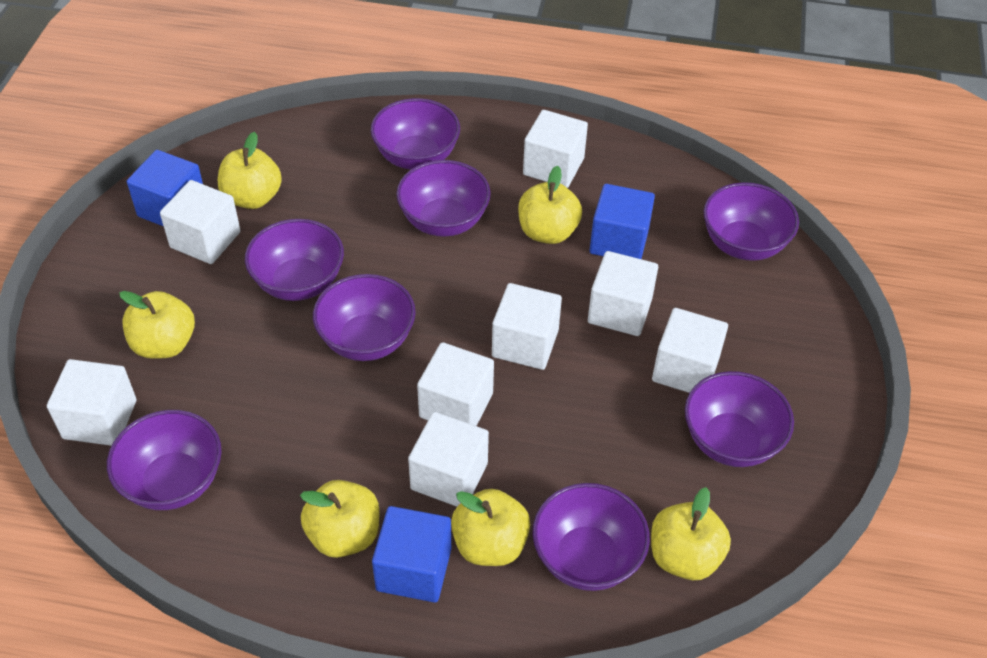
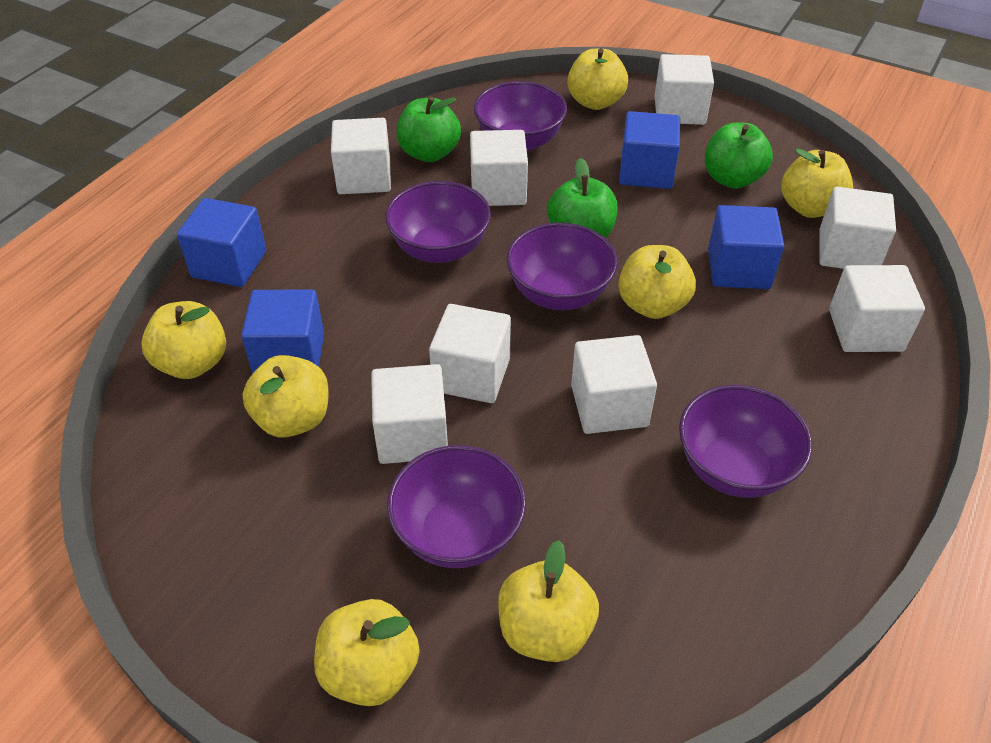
blue cube: [127,150,203,227] [372,506,451,602] [590,184,655,259] = 3 -> [177,198,266,287] [241,290,324,374] [619,111,680,189] [708,205,784,289] = 4
green apple: none = 0 -> [397,97,461,162] [547,158,618,238] [705,123,773,189] = 3
purple bowl: [107,410,222,510] [245,219,344,301] [313,274,416,361] [371,98,460,170] [396,160,491,237] [532,483,650,591] [685,371,794,467] [704,182,799,261] = 8 -> [385,181,491,263] [387,445,526,568] [474,81,567,152] [507,223,618,310] [679,385,812,498] = 5
yellow apple: [119,291,195,359] [218,132,282,209] [300,480,379,558] [451,489,531,566] [518,166,582,244] [651,487,731,580] = 6 -> [141,301,226,379] [243,355,329,438] [314,599,419,706] [498,540,599,662] [567,48,628,110] [619,245,696,319] [781,148,853,218] = 7

